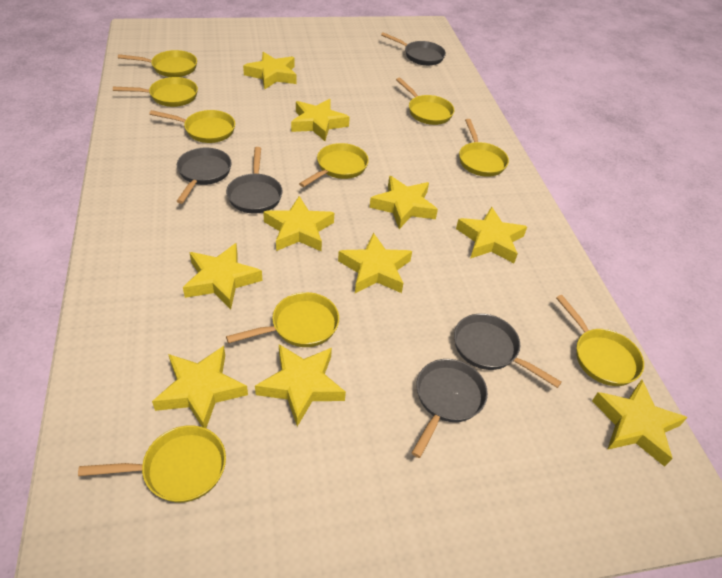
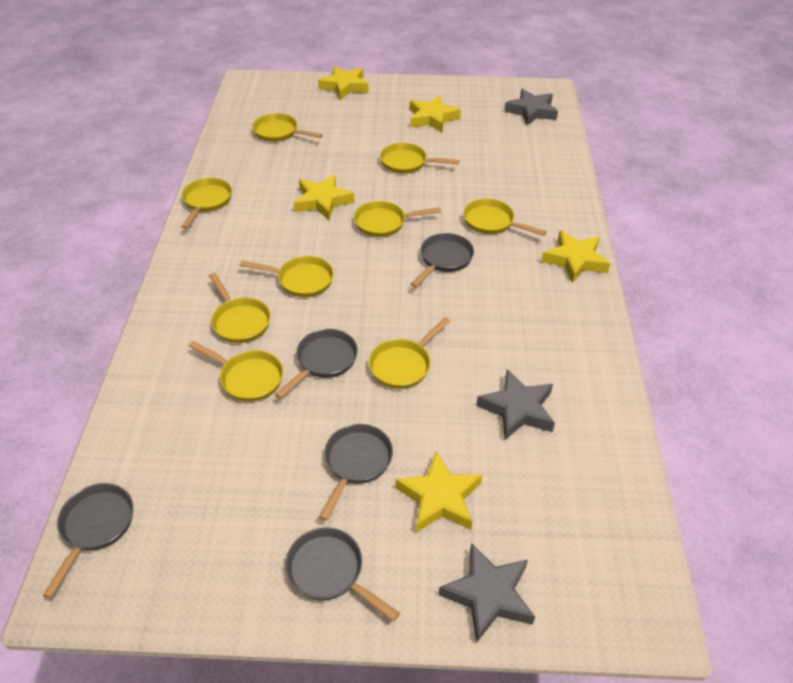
grey star: none = 0 -> [438,543,535,643] [476,369,555,440] [504,89,558,125] = 3
yellow star: [152,346,248,428] [183,243,262,309] [243,52,296,90] [255,344,346,426] [263,196,334,251] [291,99,350,141] [338,233,412,293] [369,176,438,229] [456,207,527,263] [592,380,688,467] = 10 -> [293,174,355,220] [318,66,369,100] [396,451,482,533] [410,95,461,133] [541,230,611,283] = 5

